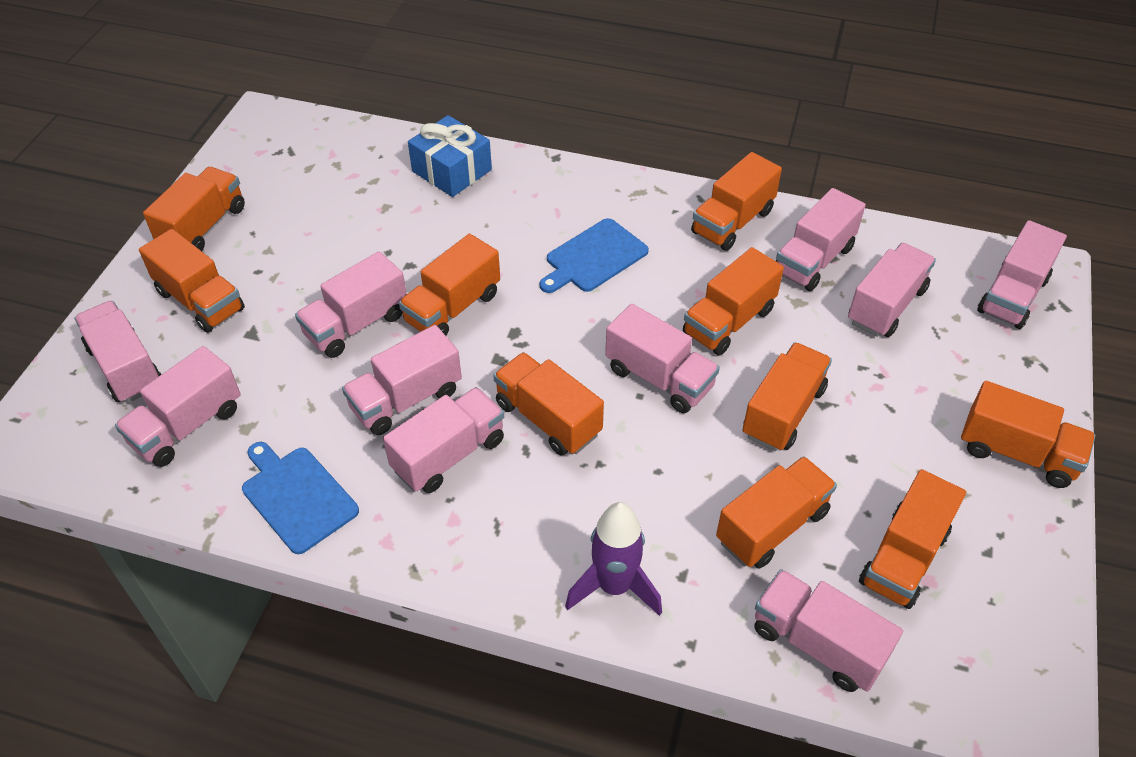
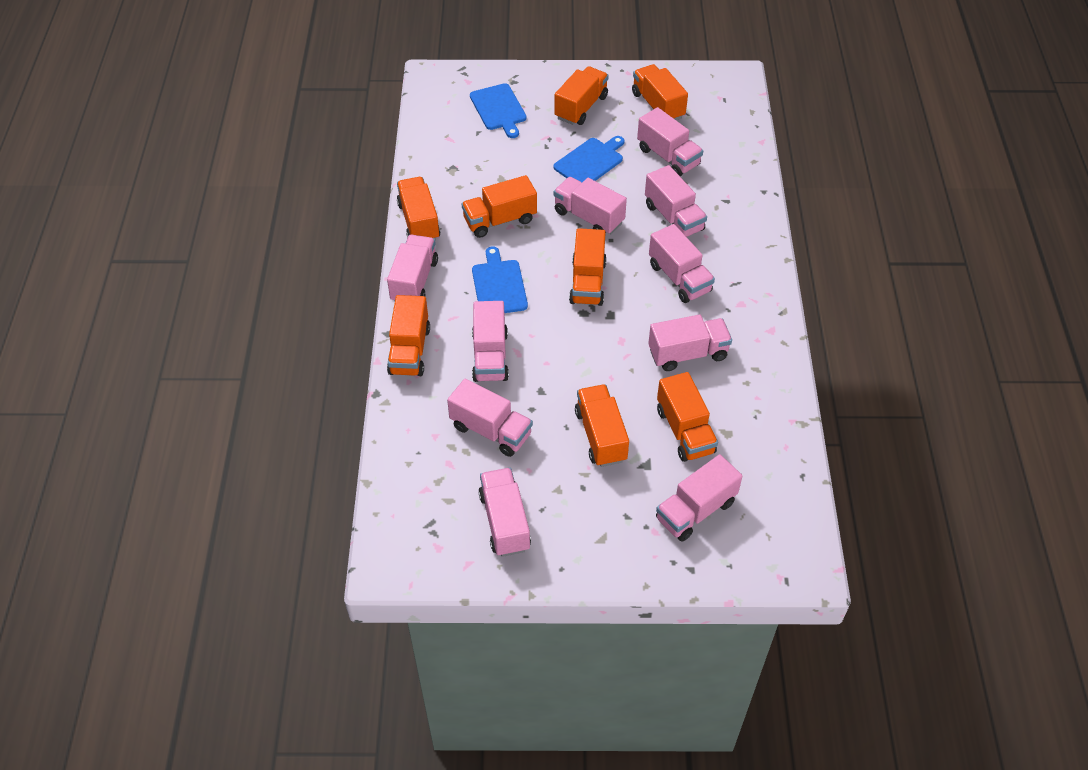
blue cutting board: [242,442,359,554] [540,218,649,293] = 2 -> [470,83,527,138] [472,247,528,313] [553,136,625,182] = 3
blue gift: [408,115,492,197] = 1 -> none = 0
orange truck: [139,229,245,333] [143,167,245,251] [399,234,500,336] [493,352,604,456] [683,247,784,356] [691,152,782,251] [716,456,837,569] [742,342,832,451] [859,469,966,609] [961,381,1096,488] = 10 -> [387,295,430,376] [397,177,440,240] [461,175,537,238] [554,66,609,125] [569,228,607,306] [575,384,629,467] [632,64,688,120] [657,372,718,462] = 8
purple rocket: [565,502,662,616] = 1 -> none = 0

